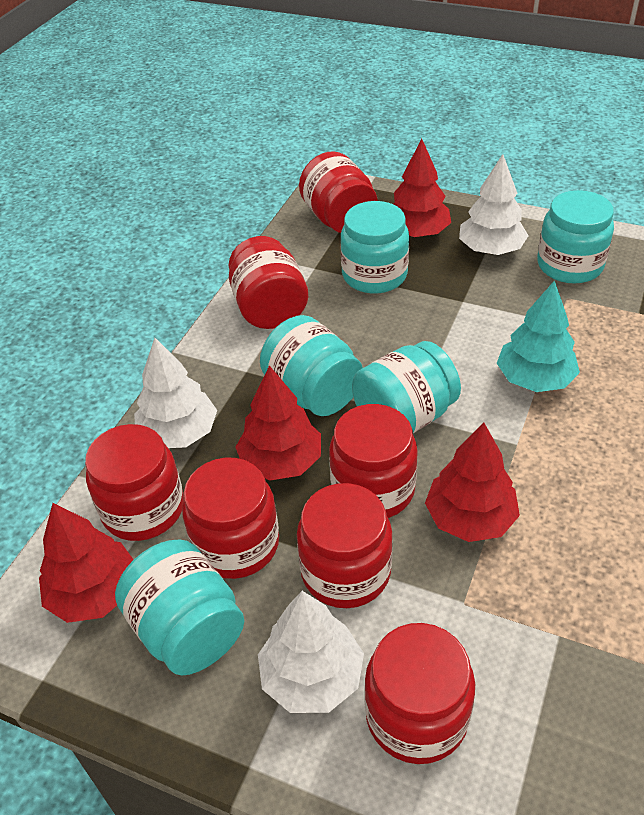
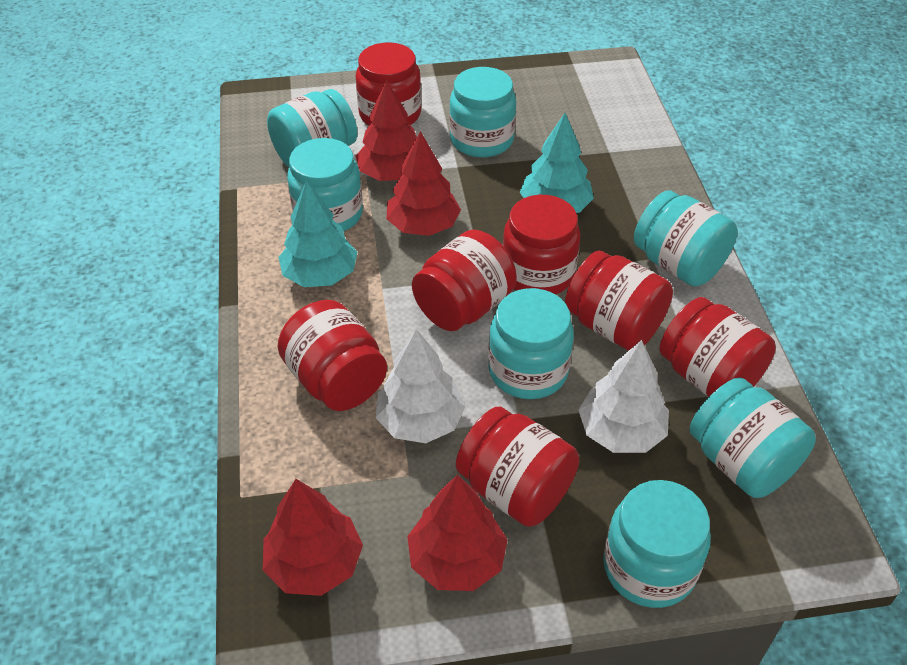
turquoise jar: [115,539,244,676] [260,315,363,416] [341,201,409,294] [352,341,461,433] [537,190,614,284] = 5 -> [267,89,357,168] [287,138,363,232] [449,67,516,158] [488,288,574,399] [603,480,711,608] [634,190,737,287] [690,377,816,498] = 7
turquoise tree: [497,280,580,392] = 1 -> [279,180,357,287] [520,113,594,213] = 2
white tree: [134,338,217,448] [258,591,364,713] [459,154,529,255] = 3 -> [376,329,465,443] [579,340,669,453] = 2

